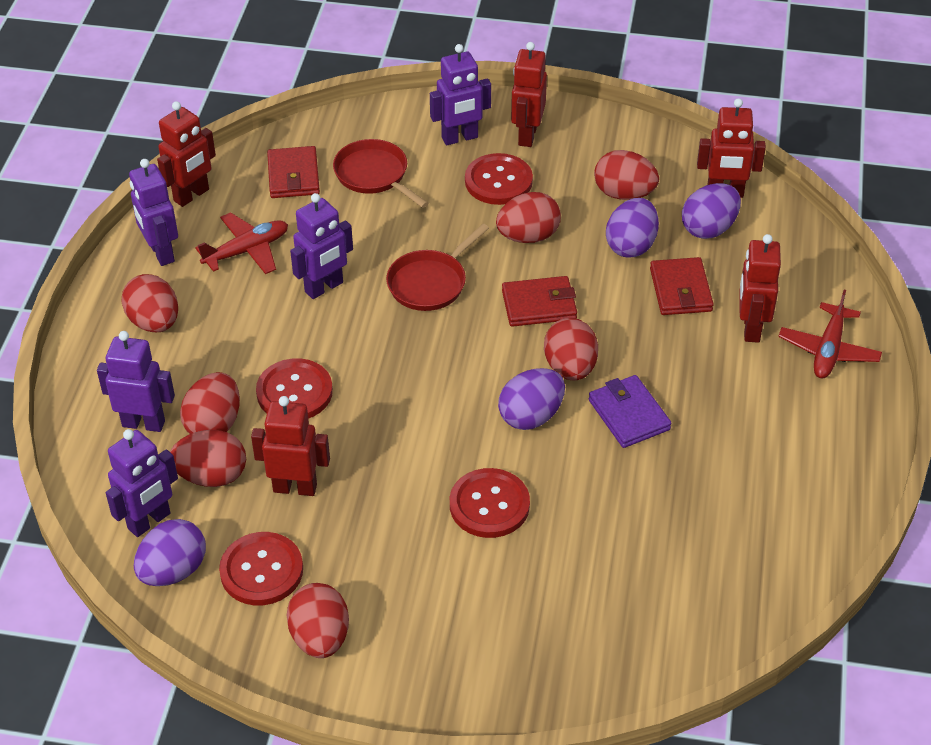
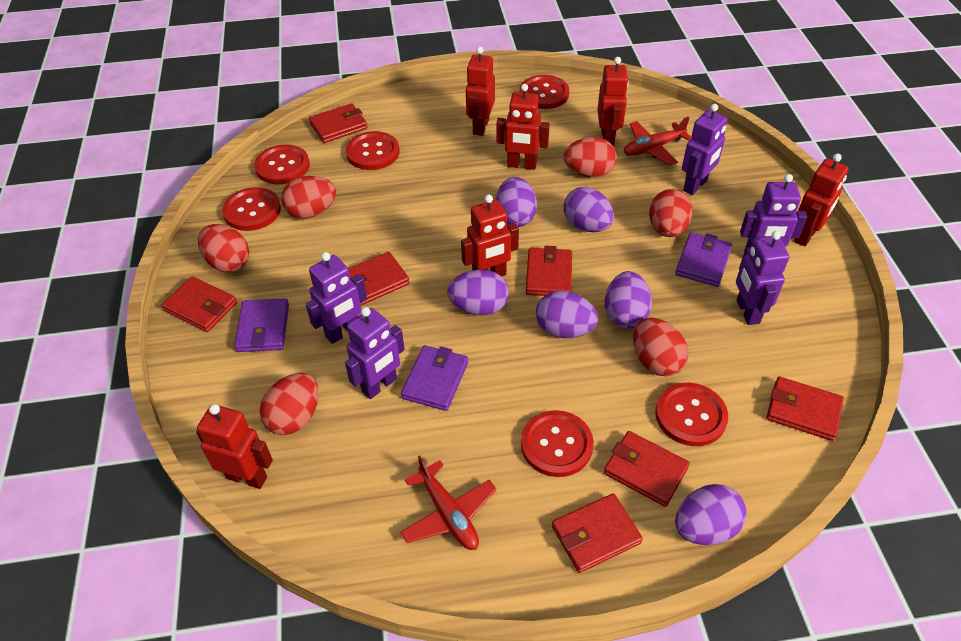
purple egg: [134,519,206,586] [498,368,565,430] [606,198,659,257] [682,183,741,239] = 4 -> [447,269,509,316] [495,177,537,227] [536,291,598,338] [564,187,614,232] [605,271,652,329] [675,484,746,545] = 6
purple wallet: [589,375,671,448] = 1 -> [234,298,289,352] [401,345,468,411] [675,232,732,287] = 3
red button: [219,532,303,605] [256,358,333,419] [450,468,530,538] [465,153,533,205] = 4 -> [222,187,281,231] [254,145,310,184] [346,131,400,170] [520,75,569,109] [521,410,594,477] [655,383,728,446] = 6
red egg: [121,274,178,332] [170,430,246,487] [180,372,240,434] [286,583,349,658] [496,192,561,243] [544,318,598,380] [594,150,659,200] = 7 -> [198,224,249,272] [259,373,319,435] [281,176,336,219] [564,137,617,177] [633,317,688,376] [649,189,693,237] = 6
red pan: [333,139,429,208] [386,224,489,311] = 2 -> none = 0
red robot: [157,101,216,207] [251,396,330,496] [511,42,547,147] [697,98,766,198] [739,234,781,343] = 5 -> [196,404,273,489] [461,195,519,277] [466,47,495,136] [497,84,550,170] [597,57,629,146] [794,154,849,247] = 6
red wallet: [267,146,320,198] [502,276,577,327] [650,257,714,315] = 3 -> [161,276,237,332] [309,103,368,143] [349,252,410,305] [526,246,572,296] [552,493,643,573] [604,431,690,507] [767,377,844,441] = 7

